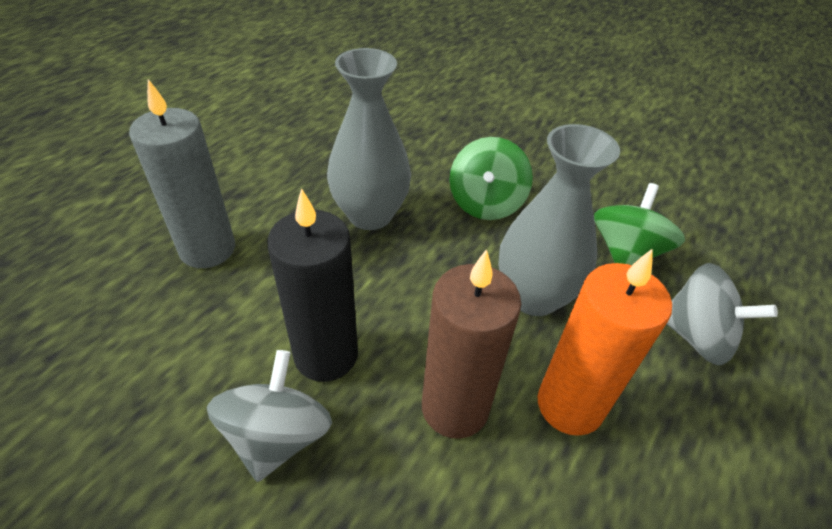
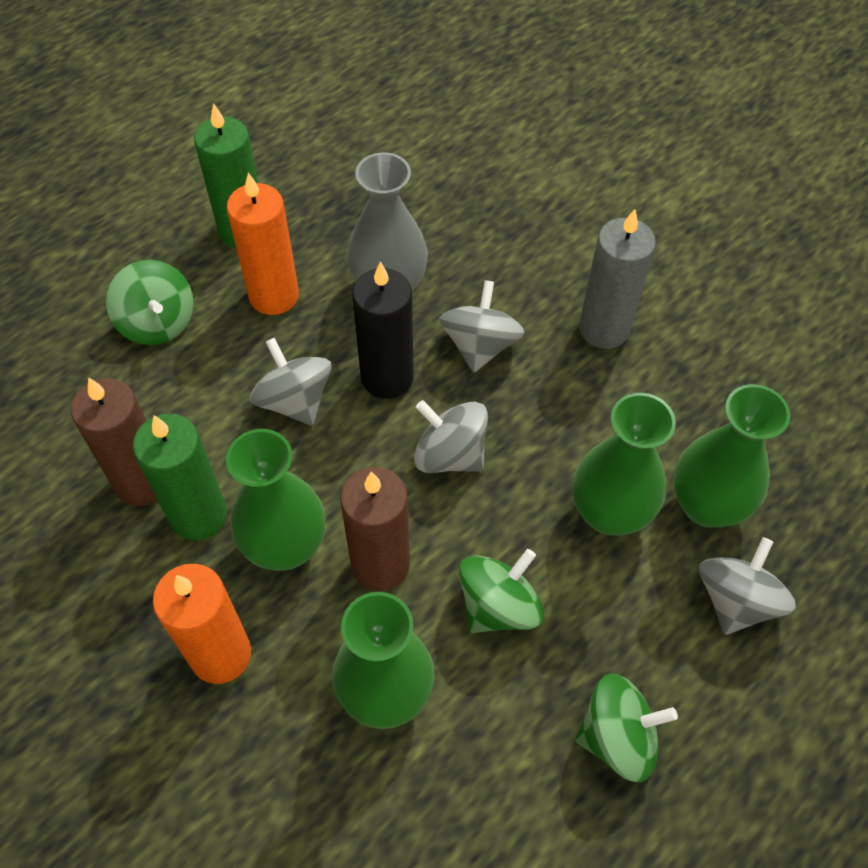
brown candle: [422,249,521,439] = 1 -> [71,377,157,506] [340,467,410,591] = 2
green candle: none = 0 -> [133,414,227,540] [194,103,258,248] = 2
green spinning top: [449,137,533,220] [594,183,685,265] = 2 -> [106,260,194,345] [459,549,544,633] [575,674,678,782] = 3
green vase: none = 0 -> [226,429,326,571] [332,592,435,729] [573,393,676,536] [673,384,790,527] = 4
grey spinning top: [207,350,332,482] [667,263,778,365] = 2 -> [250,338,332,426] [414,400,488,473] [439,280,525,373] [699,537,796,635] = 4
grey vase: [327,48,411,230] [498,124,620,316] = 2 -> [347,152,428,291] = 1
orange candle: [538,248,672,436] = 1 -> [153,564,251,684] [227,173,299,315] = 2

